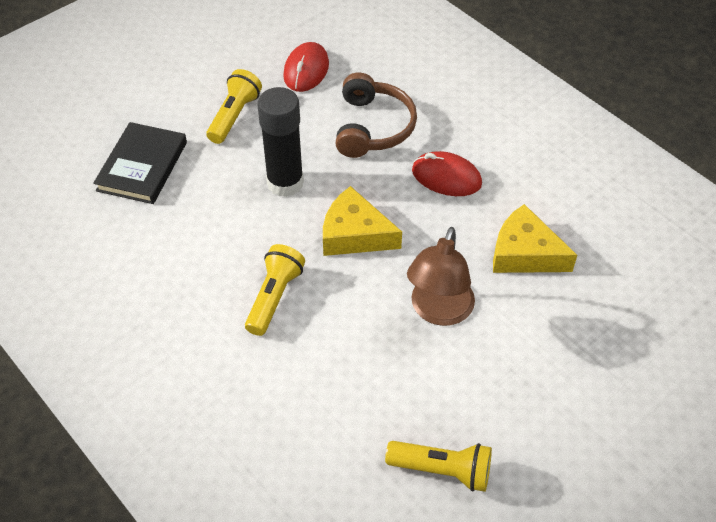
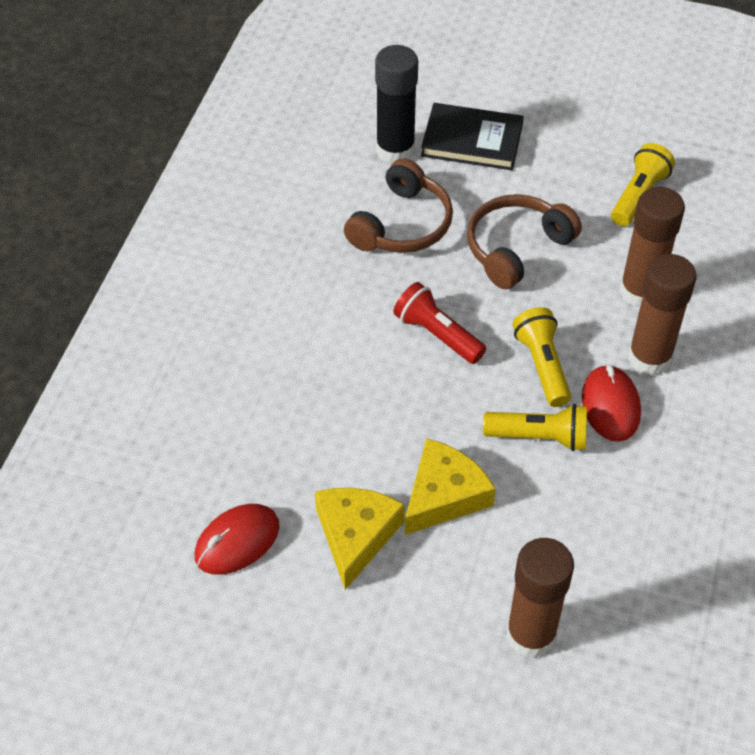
brown glue stick: none = 0 -> [506,538,574,658] [620,187,685,307] [628,254,697,376] = 3
brown headphones: [335,72,417,158] = 1 -> [344,158,453,253] [467,194,582,289] = 2
brown lamp: [407,227,475,326] = 1 -> none = 0
red flashlight: none = 0 -> [393,282,486,364] = 1

